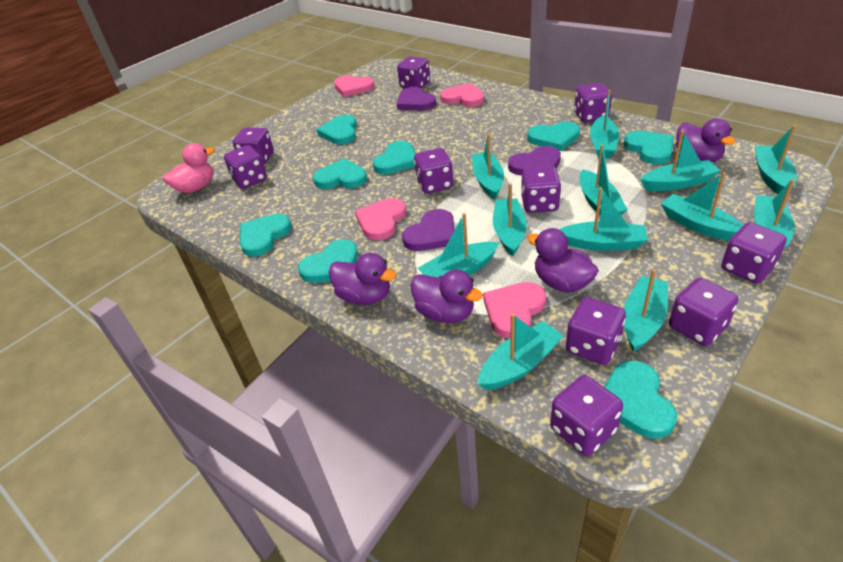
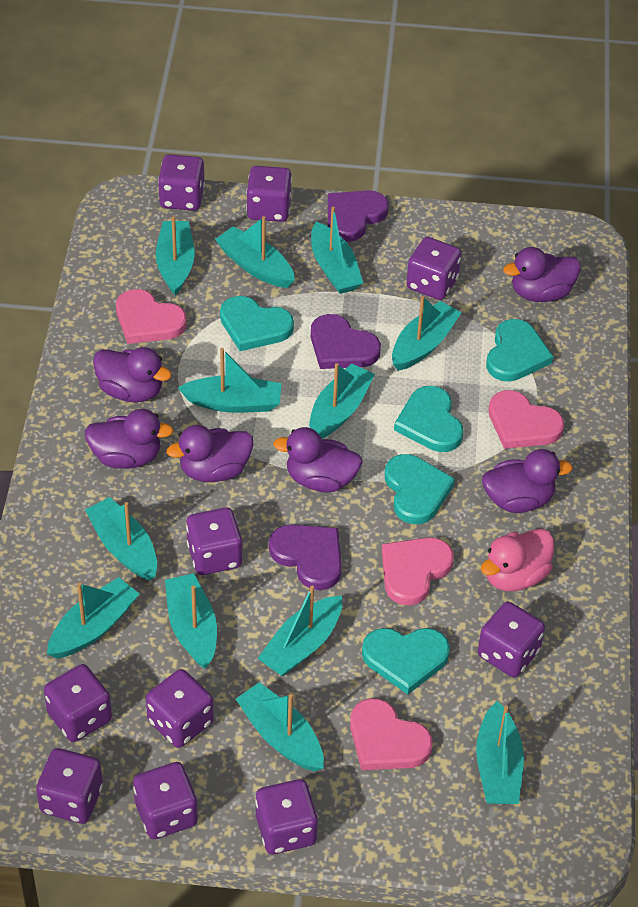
purple duck: [329,253,396,305] [410,270,483,323] [527,228,599,293] [676,118,735,162] = 4 -> [84,409,173,469] [93,347,172,402] [167,425,253,482] [273,427,362,493] [482,449,573,513] [503,247,581,302] = 6
turquoise heart: [240,214,292,257] [298,239,358,283] [313,158,367,189] [317,115,357,145] [373,141,416,175] [527,122,580,151] [604,361,677,439] [624,131,674,164] = 8 -> [220,296,294,351] [362,628,450,694] [385,454,455,524] [394,386,463,452] [486,319,554,382] = 5

